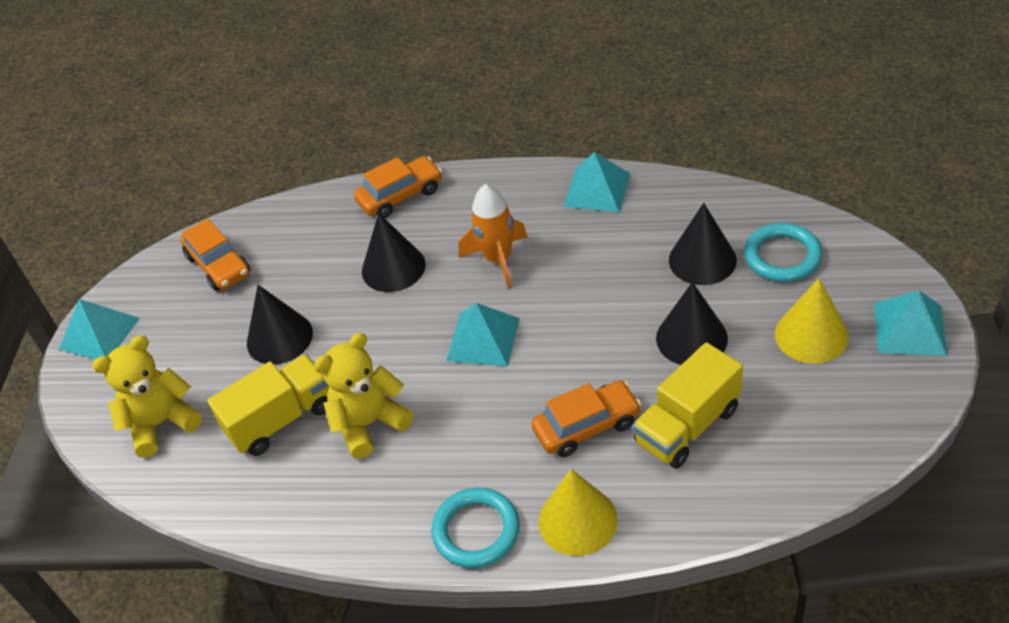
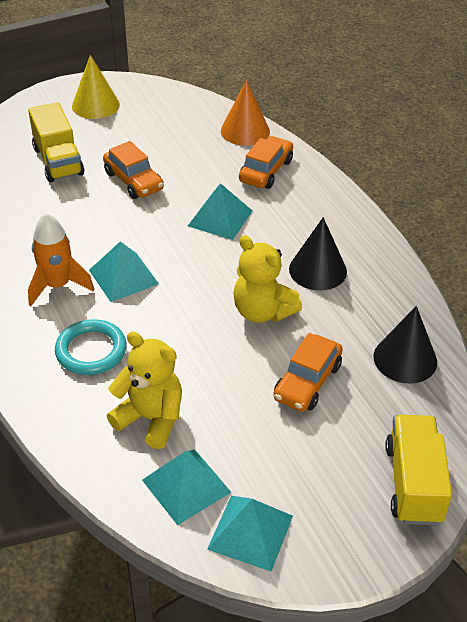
black cone: [247,285,313,365] [362,213,426,292] [656,282,728,365] [669,203,737,285] = 4 -> [289,217,347,290] [374,306,437,384] = 2
orange cone: none = 0 -> [221,80,270,146] = 1
turquoise ring: [431,488,520,568] [744,223,822,282] = 2 -> [55,319,127,375] = 1
yellow cone: [539,469,618,556] [775,278,849,364] = 2 -> [72,55,120,119] = 1

